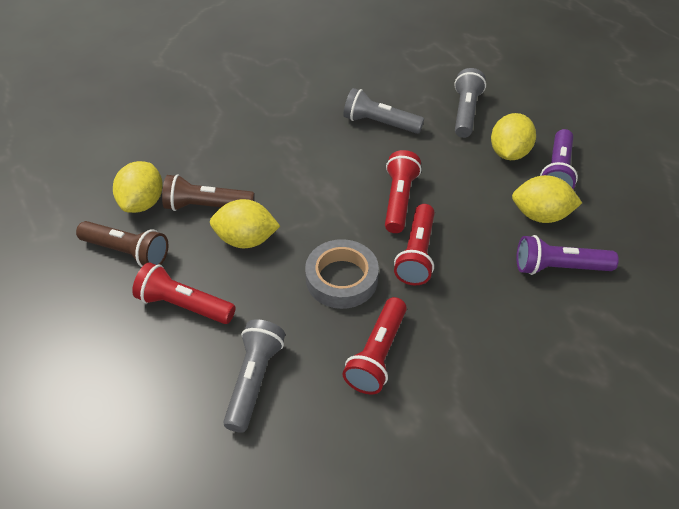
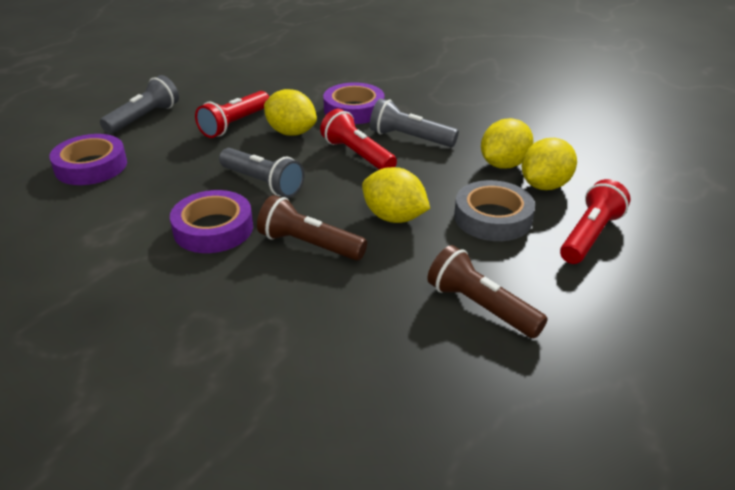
purple flashlight: [516,235,619,275] [540,129,578,190] = 2 -> none = 0
purple tape: none = 0 -> [49,134,127,185] [170,190,253,253] [323,82,385,124] = 3
red flashlight: [132,262,236,324] [342,297,407,394] [385,150,422,233] [394,204,435,285] = 4 -> [195,91,269,138] [320,109,397,170] [560,179,630,264] = 3

